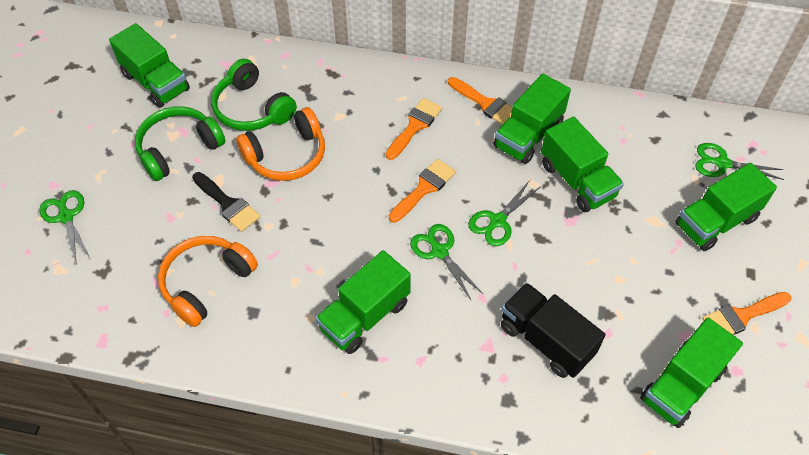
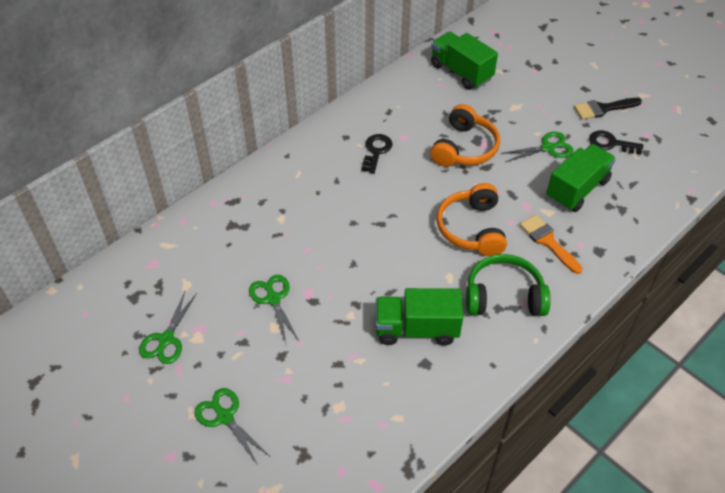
black key: none = 0 -> [361,134,393,173] [589,130,643,155] = 2
black truck: [501,283,606,378] = 1 -> none = 0
green headphones: [135,106,225,181] [211,59,297,131] = 2 -> [466,254,551,316] = 1
green truck: [109,23,190,108] [315,250,411,354] [493,74,571,164] [541,116,624,212] [640,318,743,428] [675,163,777,251] = 6 -> [376,288,463,346] [431,32,498,90] [546,144,616,212] = 3
orange brush: [386,98,442,160] [389,159,456,223] [448,77,512,125] [702,292,791,335] = 4 -> [520,215,583,274] = 1

